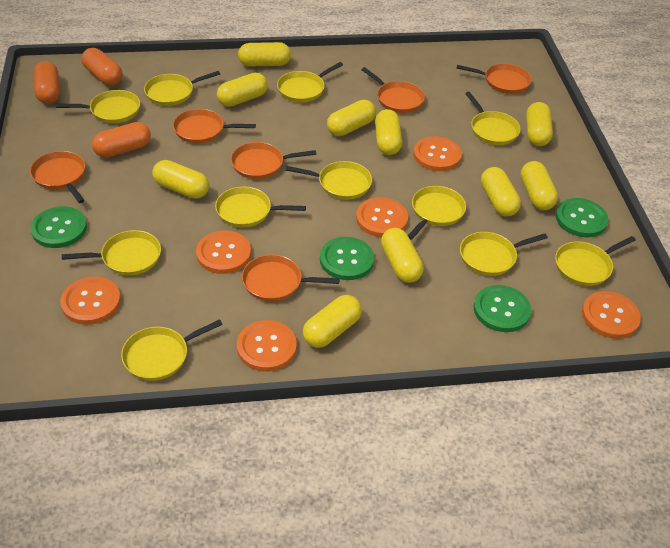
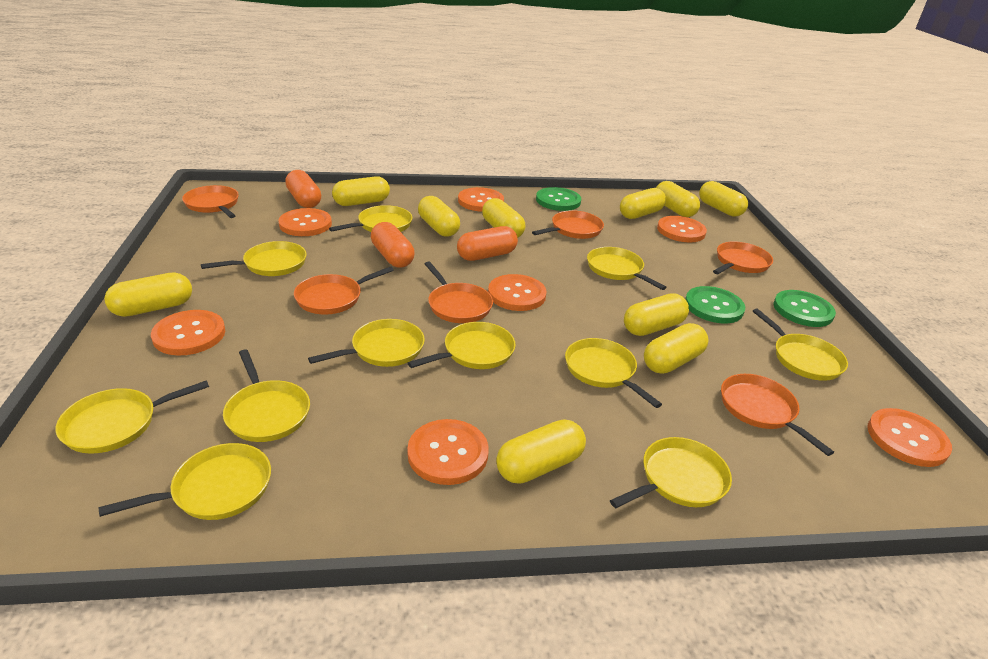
green button: [30,206,87,248] [320,237,374,280] [474,285,531,332] [556,198,608,237] = 4 -> [536,187,581,211] [686,286,745,323] [773,290,836,327] = 3
orange button: [60,277,121,325] [196,231,251,274] [237,320,297,371] [356,197,408,237] [413,136,462,171] [582,291,641,339] = 6 -> [151,310,225,356] [278,208,332,236] [407,419,489,485] [458,187,504,212] [488,274,547,311] [657,216,707,242] [867,408,952,467] = 7

